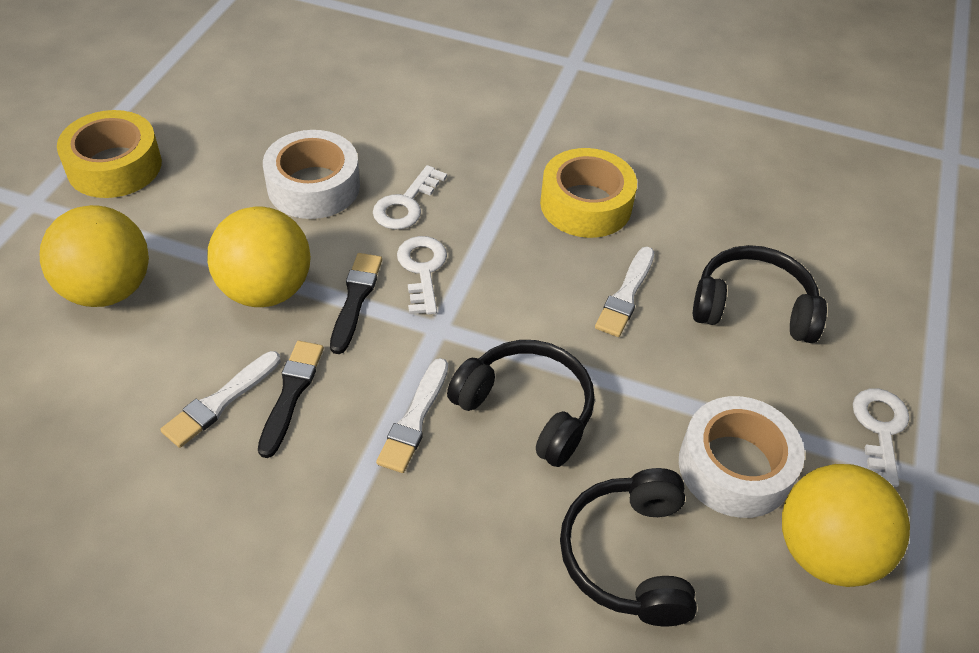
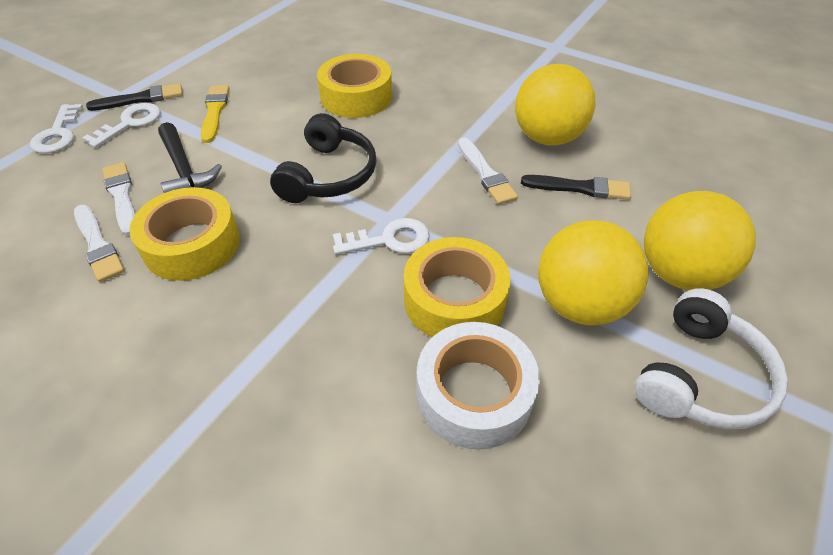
black hammer: none = 0 -> [158,122,222,193] = 1
black headphones: [447,340,595,467] [560,468,697,626] [693,245,827,343] = 3 -> [270,113,377,203] = 1
white headphones: none = 0 -> [635,288,788,429] = 1
white tape: [263,130,360,219] [679,396,805,518] = 2 -> [417,322,540,450] = 1
yellow brush: none = 0 -> [201,85,230,143] = 1
yellow tape: [57,110,162,198] [540,148,637,238] = 2 -> [130,187,240,281] [317,54,392,118] [403,237,510,337] = 3

